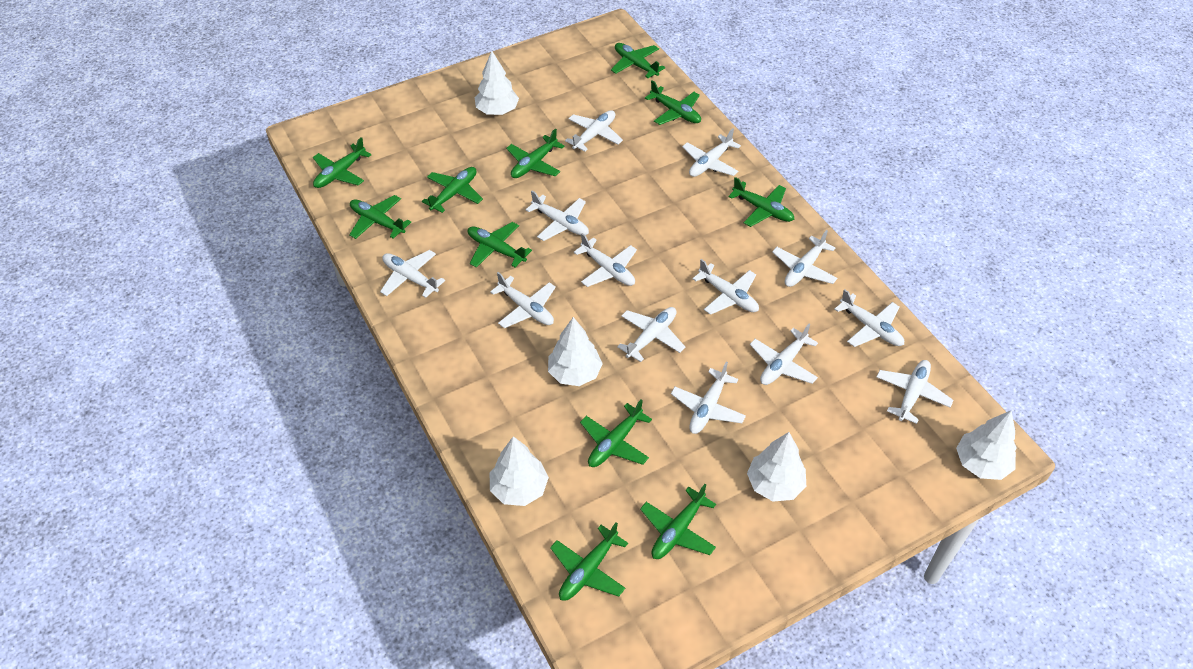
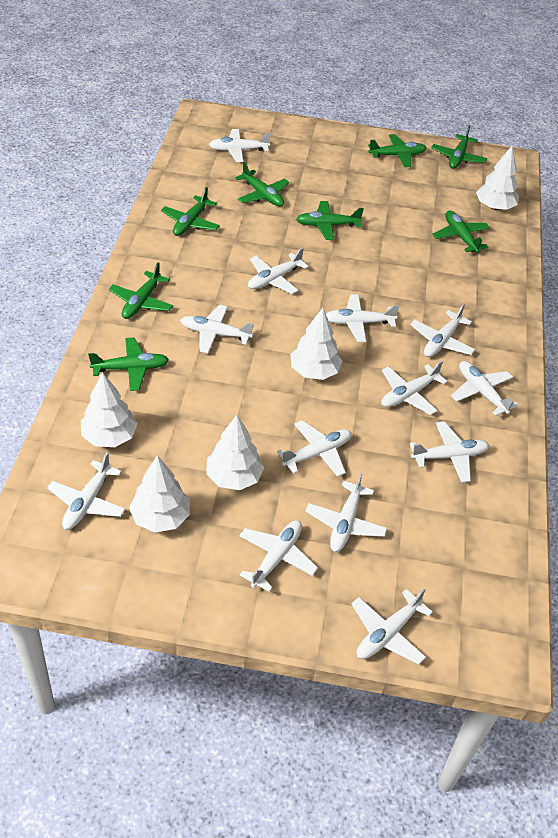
green plane: [313,137,371,188] [349,195,411,239] [422,167,483,213] [468,222,532,268] [506,128,565,178] [550,522,628,601] [580,399,652,467] [611,43,665,78] [640,484,716,559] [645,81,701,125] [728,177,794,227] = 11 -> [88,337,169,391] [109,262,173,319] [161,187,220,236] [235,162,289,207] [297,201,364,240] [368,134,427,167] [431,125,487,169] [432,211,490,253] = 8

